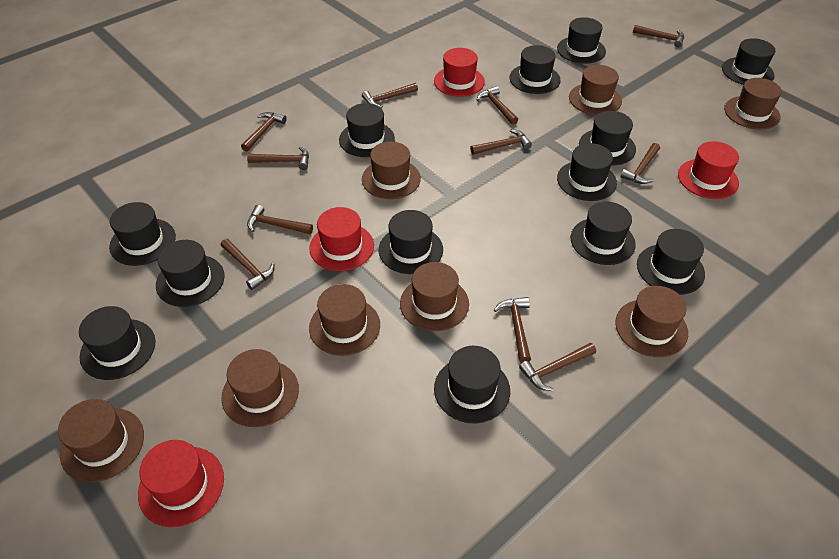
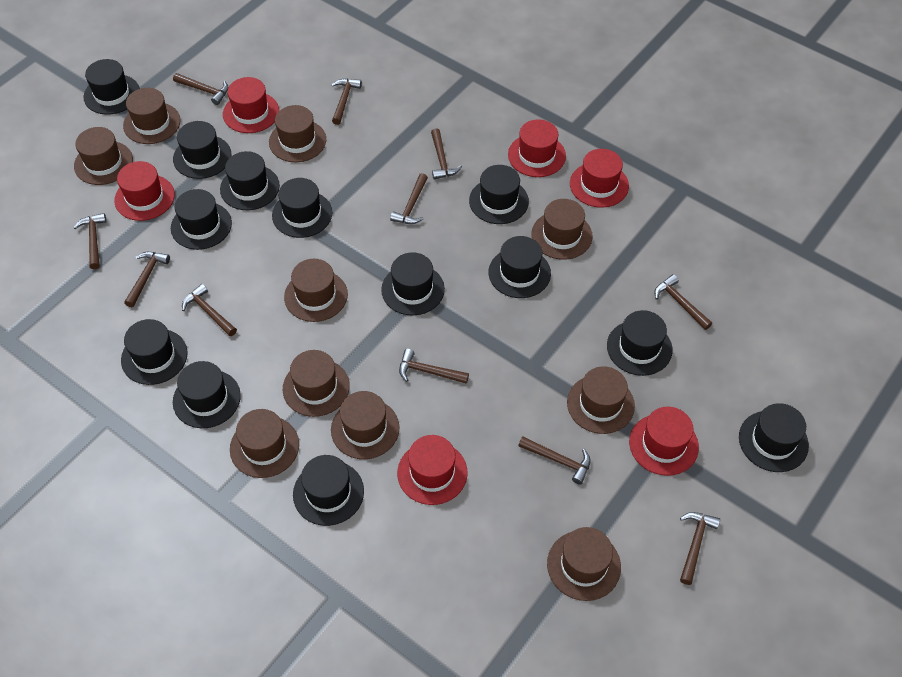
brown hat: [58,399,144,482] [221,349,299,427] [309,284,380,356] [362,142,421,199] [400,262,469,331] [569,65,622,115] [615,286,688,357] [724,78,782,129] = 8 -> [74,127,133,185] [123,88,181,144] [230,409,299,478] [269,105,326,162] [283,350,350,417] [284,259,348,322] [331,391,400,459] [531,199,593,260] [547,527,621,601] [567,366,635,434] = 10
red hat: [138,440,224,527] [309,207,374,271] [434,48,485,97] [678,141,739,199] = 4 -> [114,161,175,221] [223,77,279,133] [397,435,468,505] [508,119,566,177] [570,149,629,208] [629,407,699,476] = 6

